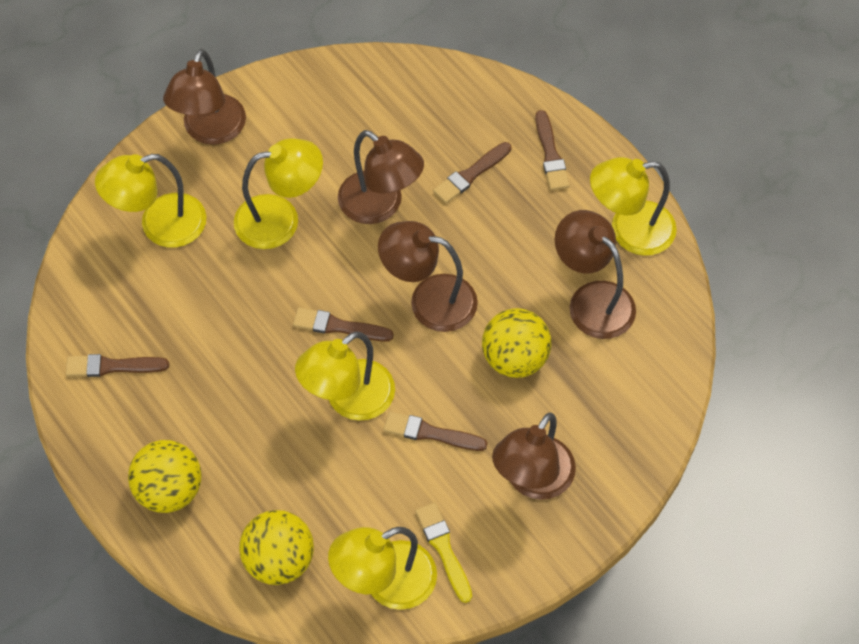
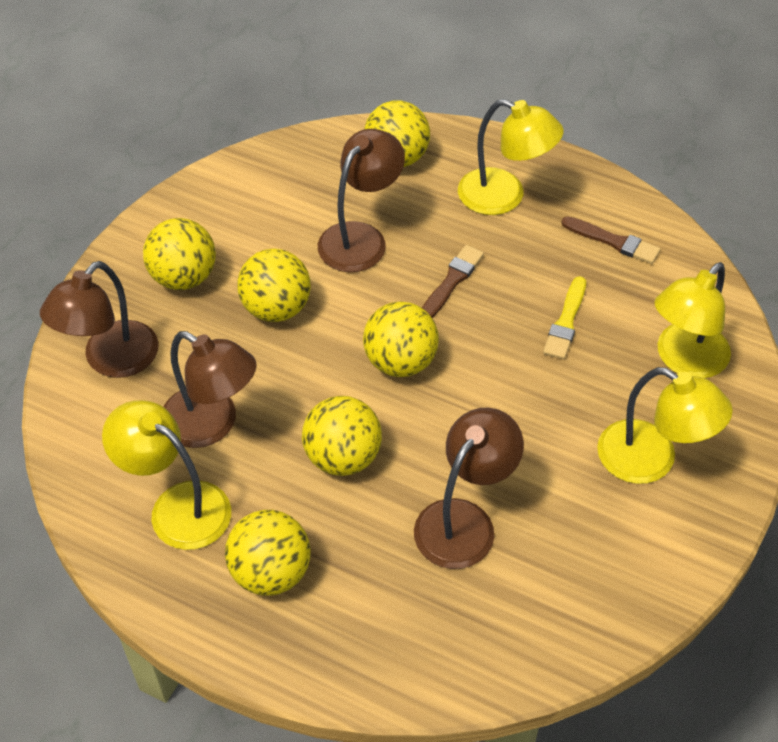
brown brush: [66,354,169,377] [293,308,394,342] [384,412,487,451] [433,142,511,203] [535,110,570,190] = 5 -> [422,245,484,318] [561,216,661,264] = 2
brown lamp: [163,49,246,145] [338,130,424,224] [378,221,478,332] [492,413,576,500] [555,210,636,339] = 5 -> [40,261,158,378] [163,331,257,448] [318,129,405,272] [414,408,524,569] = 4
yellow ball: [128,440,202,513] [239,510,314,585] [482,308,551,378] = 3 -> [143,218,216,290] [225,510,311,596] [237,249,311,322] [302,396,382,476] [363,301,439,377] [364,100,430,167] = 6
yellow lamp: [95,154,206,248] [234,138,323,249] [295,331,395,421] [328,527,437,610] [590,157,677,256] = 5 -> [102,400,231,550] [458,99,564,215] [597,367,733,484] [654,262,731,378] = 4

